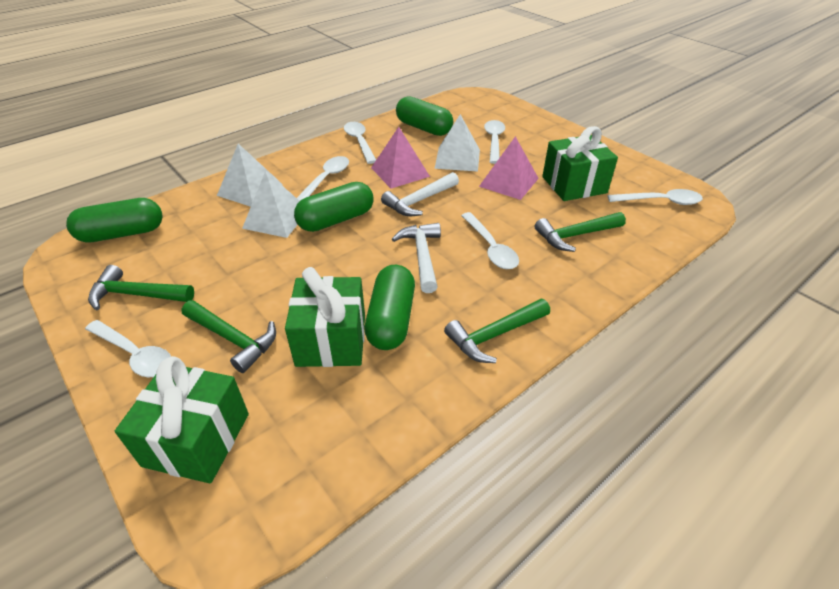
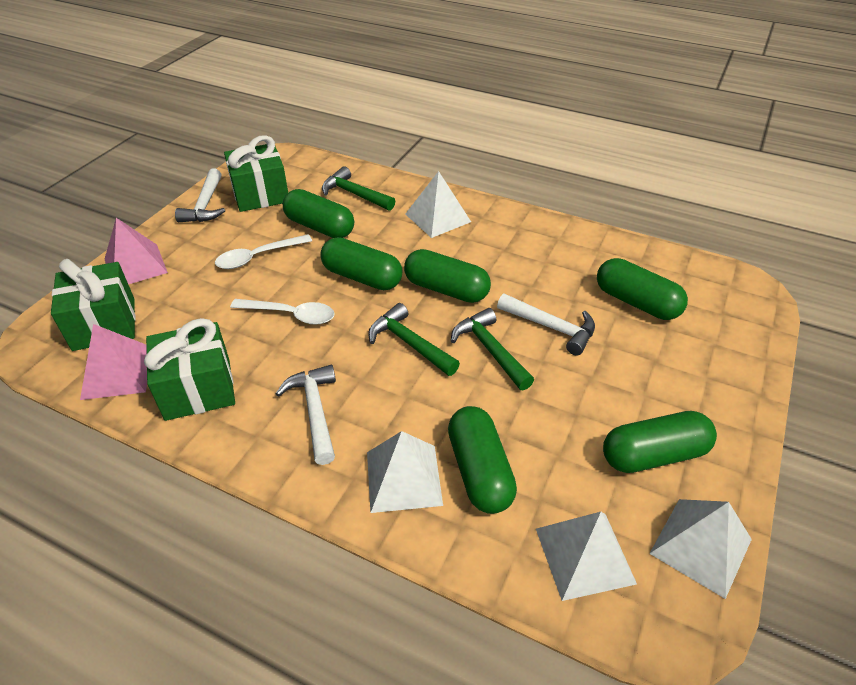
green capsule: [66,198,163,243] [294,182,374,232] [364,265,415,350] [396,96,453,136] = 4 -> [283,189,354,238] [320,237,403,290] [404,249,491,303] [448,406,517,514] [597,258,688,320] [603,411,717,473] = 6
green hammer: [88,265,194,310] [182,300,276,373] [444,299,550,363] [535,212,626,252] = 4 -> [322,167,395,211] [368,303,460,376] [451,308,534,390] = 3
white hammer: [381,172,459,216] [392,223,441,293] = 2 -> [175,169,225,222] [275,365,336,465] [497,294,595,356] = 3
white pyramid: [217,144,283,207] [242,171,300,238] [434,114,480,172] = 3 -> [367,431,443,513] [405,171,471,238] [536,512,637,601] [649,499,752,599] = 4
white spoon: [85,320,171,377] [297,156,349,201] [344,122,376,164] [461,212,519,269] [484,120,505,164] [607,189,703,205] = 6 -> [215,234,312,269] [230,299,335,325] = 2

